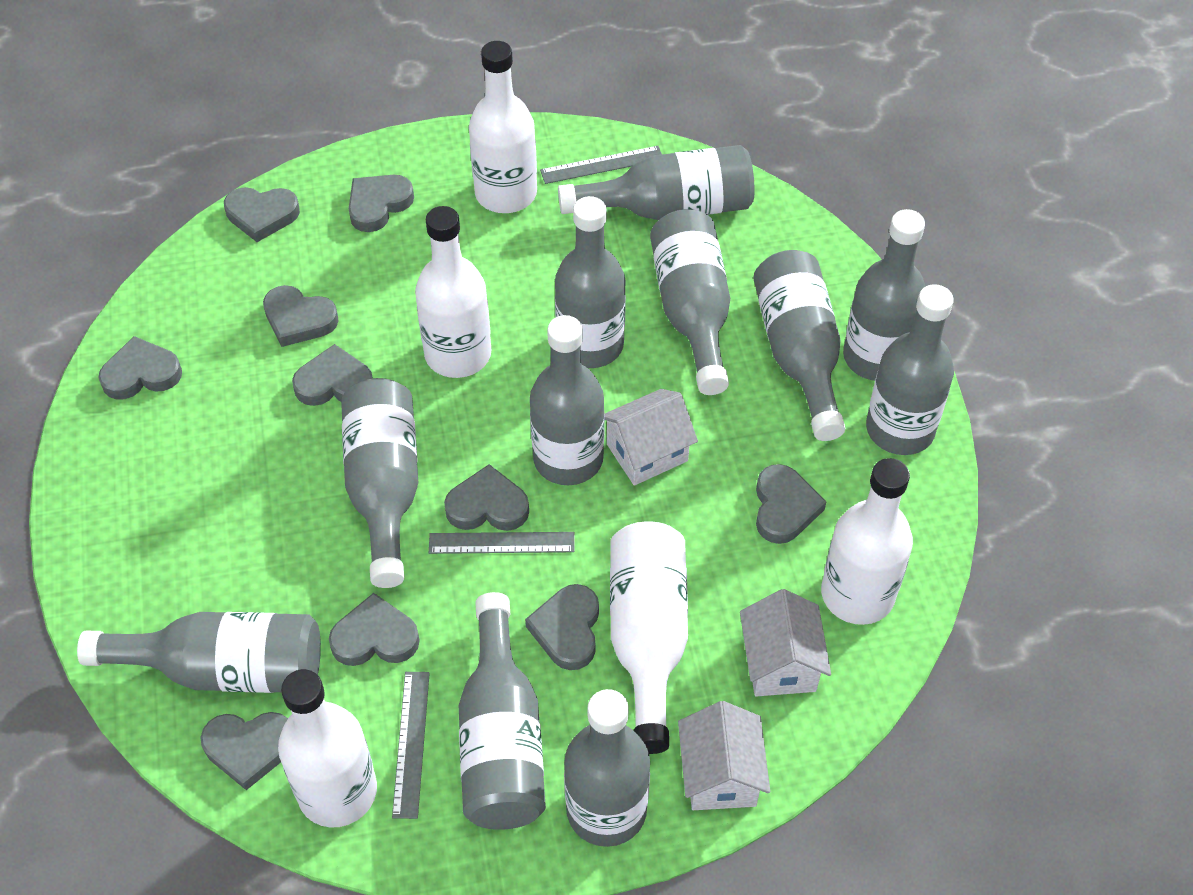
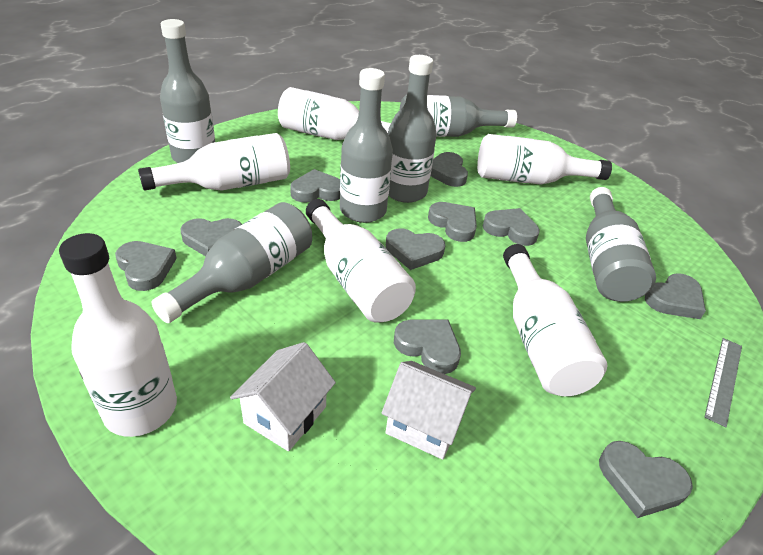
grey bottle: [77,612,321,693] [341,378,418,588] [459,592,546,830] [530,315,605,485] [555,196,626,368] [558,145,755,220] [564,689,650,847] [650,209,730,395] [753,250,845,441] [843,209,925,381] [866,284,954,455] = 11 -> [152,202,312,323] [160,19,215,163] [340,68,393,223] [388,55,437,203] [400,95,517,137] [586,187,656,302] = 6
grey ruler: [392,672,430,819] [429,532,575,554] [540,146,662,184] = 3 -> [704,338,742,427] = 1
white bottle: [278,669,377,828] [415,206,491,378] [469,41,537,213] [610,522,688,754] [821,458,913,625] = 5 -> [59,233,177,437] [138,133,290,191] [278,87,391,140] [306,199,416,323] [477,134,612,185] [503,244,607,396] = 6
white house: [604,389,698,486] [678,701,770,810] [740,589,831,697] = 3 -> [230,342,336,451] [381,361,476,460] = 2

